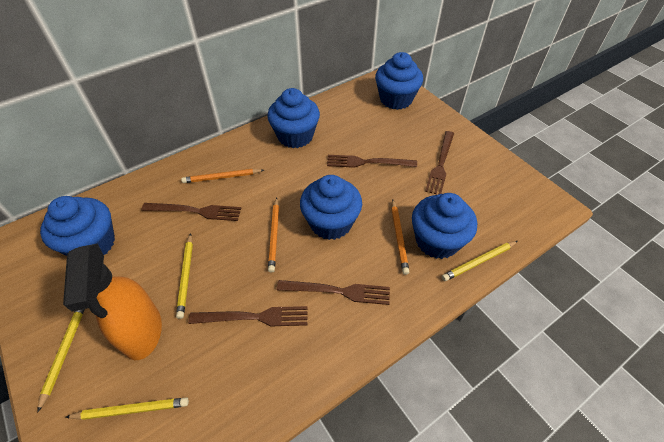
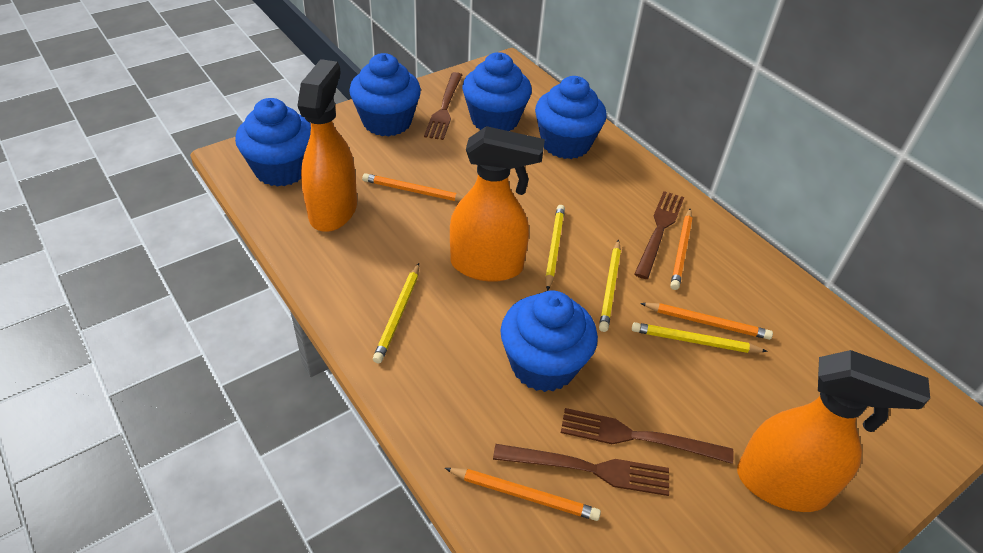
brown fork: [141,203,241,221] [188,306,308,326] [277,280,390,305] [327,155,417,168] [425,131,454,194] = 5 -> [424,72,462,140] [493,444,669,496] [561,408,734,464] [634,191,684,279] = 4
orange pencil: [181,169,264,183] [268,198,279,273] [391,199,409,275] = 3 -> [362,173,464,201] [445,468,601,521] [640,303,773,340] [671,209,692,290] = 4
orange spray bottle: [63,243,162,360] = 1 -> [297,59,357,232] [450,126,545,282] [737,350,930,512] = 3

